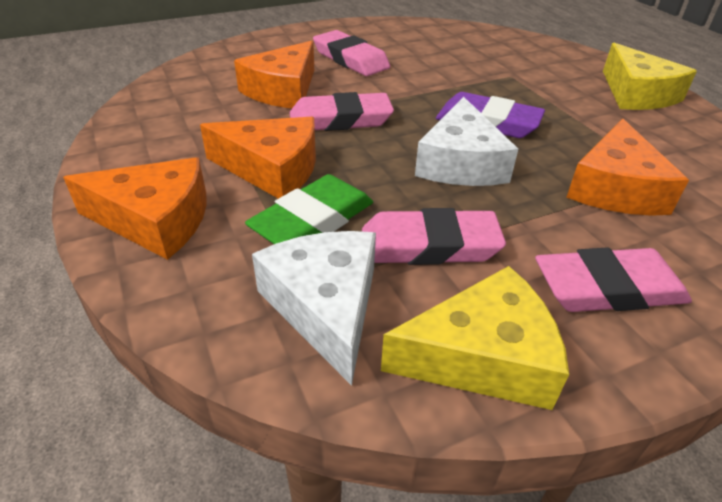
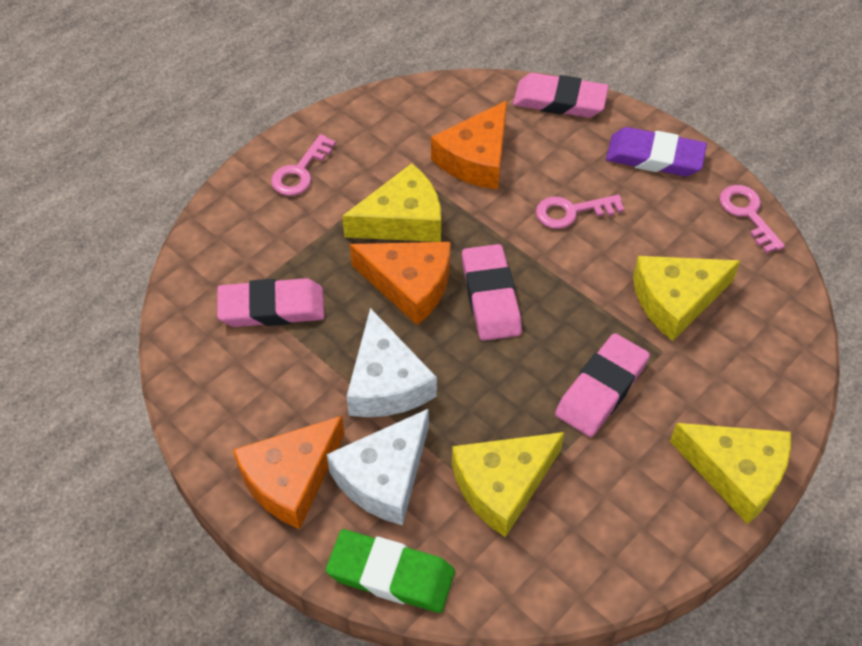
orange cheese: [63,157,207,260] [200,117,316,199] [234,41,314,108] [566,119,689,216] = 4 -> [233,416,345,529] [350,242,451,325] [431,100,507,189] = 3
pink key: none = 0 -> [271,134,336,196] [536,195,624,229] [719,185,785,253] = 3
yellow cheese: [381,266,569,410] [603,43,697,110] = 2 -> [342,163,441,242] [452,432,564,537] [633,256,741,341] [670,423,791,524] = 4

